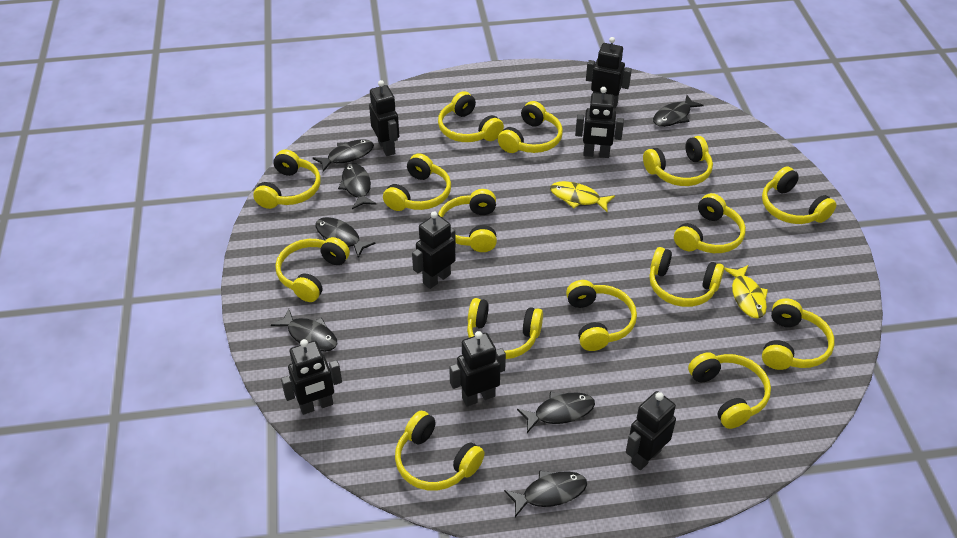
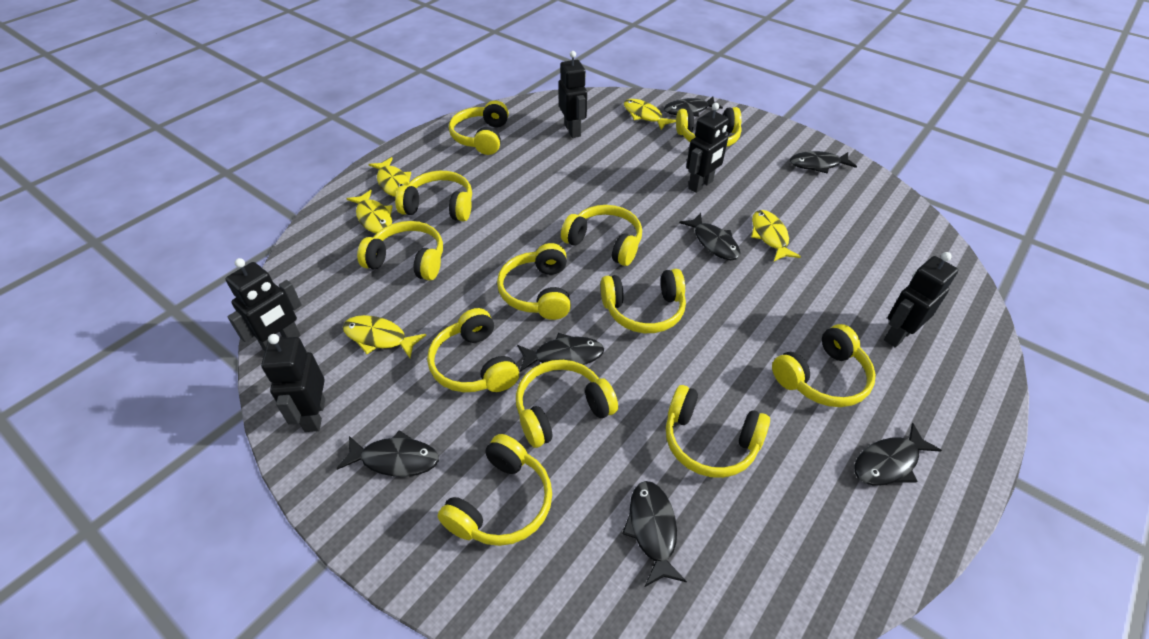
black robot: [281,339,342,415] [369,80,399,156] [412,211,456,289] [449,331,506,407] [575,87,624,158] [586,37,632,108] [626,391,676,470] = 7 -> [225,258,302,351] [261,334,325,432] [559,51,587,138] [686,103,729,193] [884,252,958,348] = 5
yellow fish: [550,181,615,212] [724,265,768,318] = 2 -> [343,315,426,358] [346,190,393,233] [368,157,411,197] [624,99,676,130] [751,210,801,261] = 5
yellow headphones: [253,150,321,209] [275,237,350,302] [383,153,451,211] [395,411,485,490] [438,91,504,142] [438,189,497,252] [467,298,543,359] [498,101,563,153] [566,280,637,351] [643,136,713,186] [649,247,724,307] [674,193,746,253] [688,352,771,429] [762,166,837,224] [762,298,835,370] = 15 -> [357,221,443,281] [395,171,472,221] [427,308,519,392] [438,434,552,546] [449,100,509,155] [497,243,571,320] [516,360,618,448] [561,205,642,266] [600,269,686,333] [666,385,770,478] [676,107,742,147] [772,324,876,407] = 12

